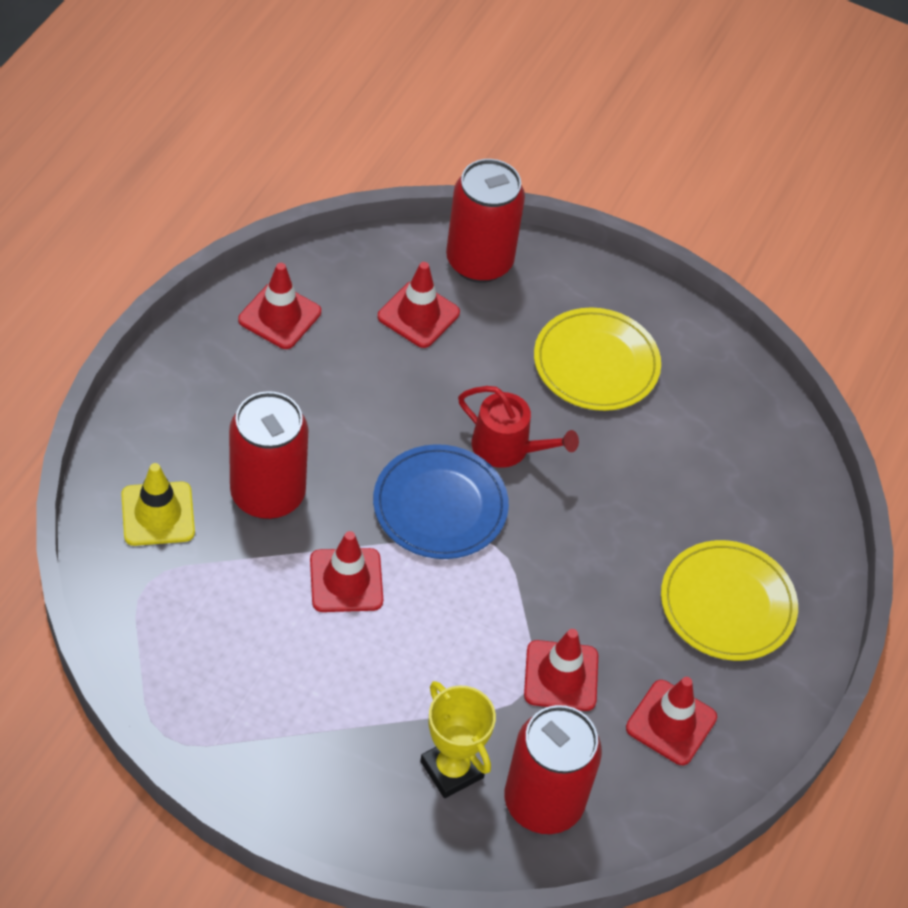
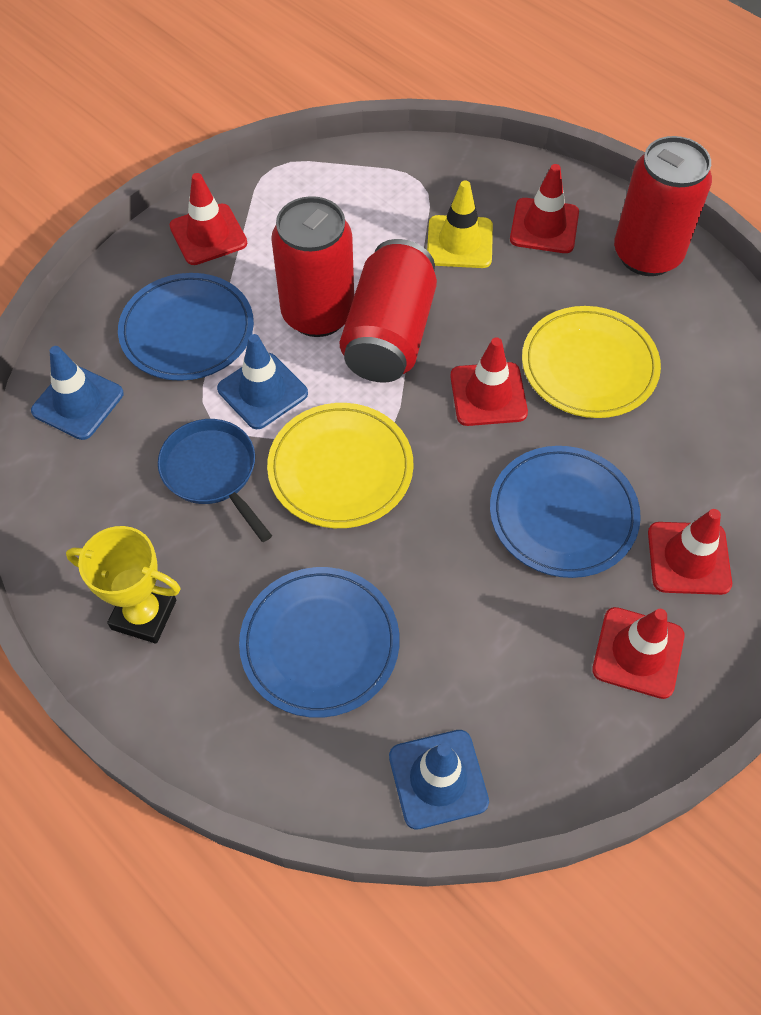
blue pan: none = 0 -> [158,419,272,542] = 1
blue plate: [373,444,509,559] = 1 -> [118,273,254,381] [239,567,400,718] [490,446,641,578] = 3
blue traffic cone: none = 0 -> [31,346,124,440] [217,334,308,429] [389,730,489,830] = 3
red watering can: [458,386,579,468] = 1 -> none = 0

